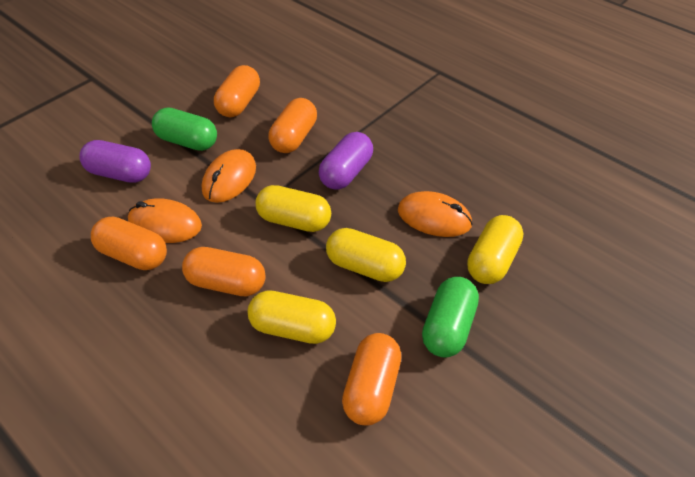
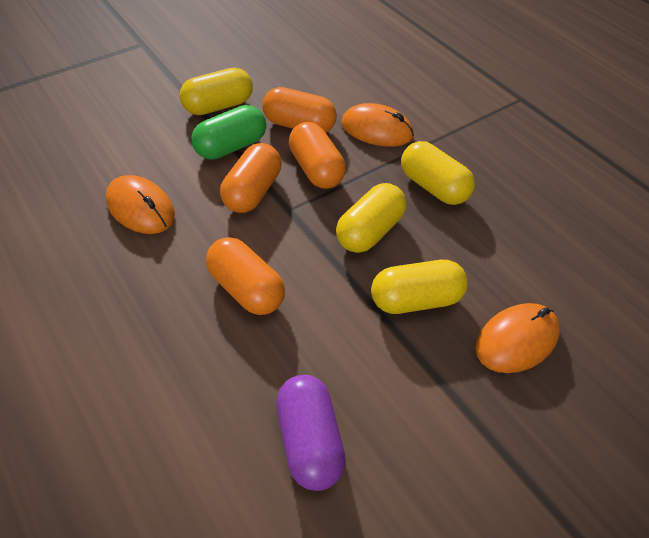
green capsule: [152,107,217,151] [422,277,479,358] = 2 -> [191,105,266,160] = 1
orange capsule: [91,217,167,270] [182,247,266,297] [214,65,260,117] [269,98,317,153] [342,333,401,425] = 5 -> [206,237,285,315] [220,143,282,213] [262,87,337,133] [289,122,346,189] = 4
purple capsule: [79,140,151,183] [319,132,373,190] = 2 -> [276,375,346,491] = 1

